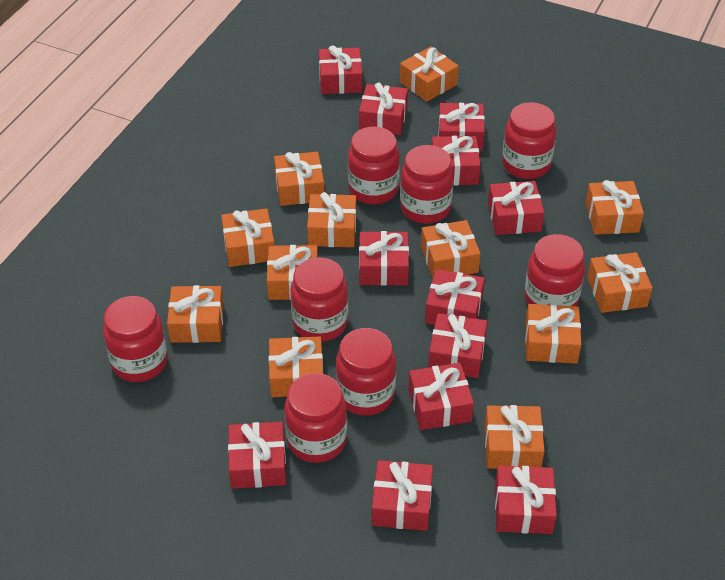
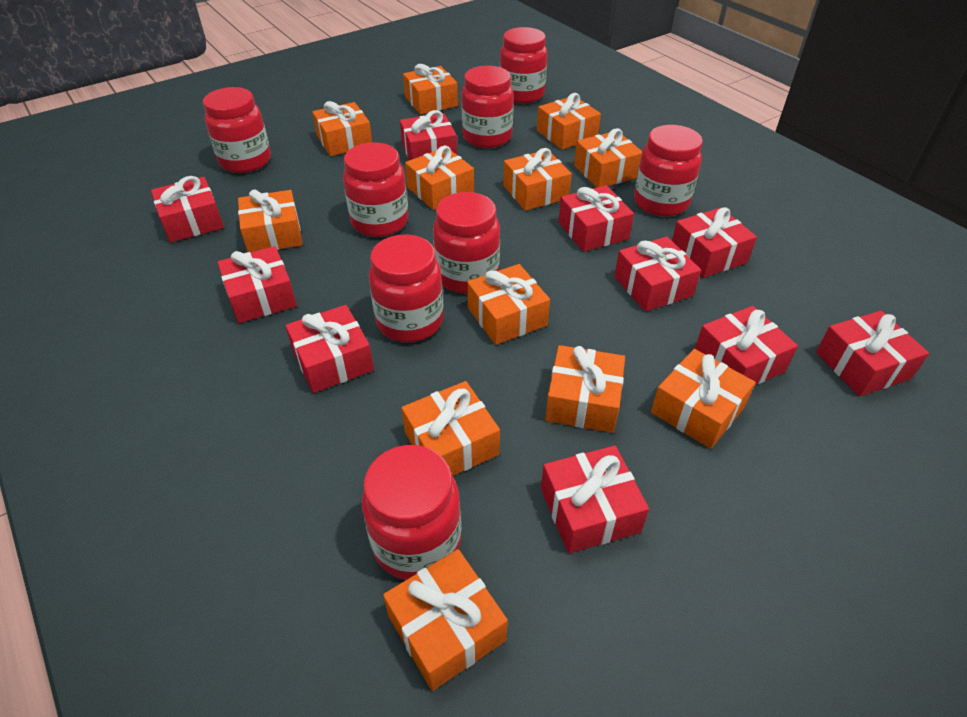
red gift: [228,422,286,489] [319,45,362,94] [359,82,408,135] [359,231,409,286] [372,460,433,531] [409,363,474,430] [425,269,485,325] [428,313,487,378] [432,136,480,185] [438,103,485,151] [488,181,544,235] [495,466,557,534] = 12 -> [151,176,224,243] [217,246,297,323] [286,305,374,393] [400,110,457,160] [541,446,649,553] [558,185,634,252] [614,237,701,312] [672,207,757,278] [695,306,798,385] [816,311,929,396] = 10

